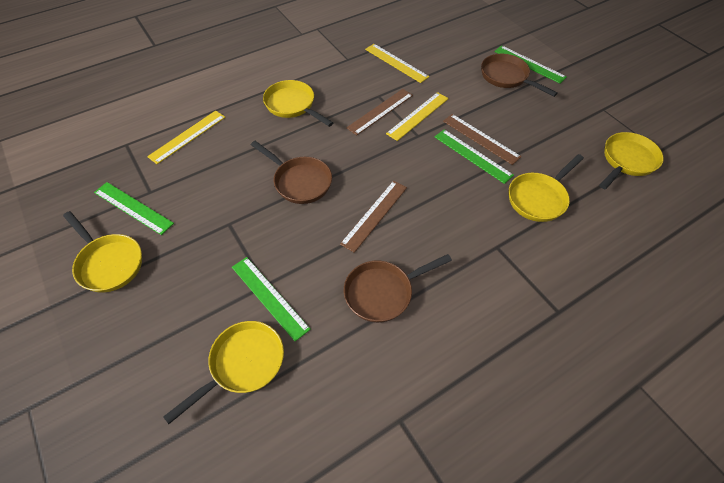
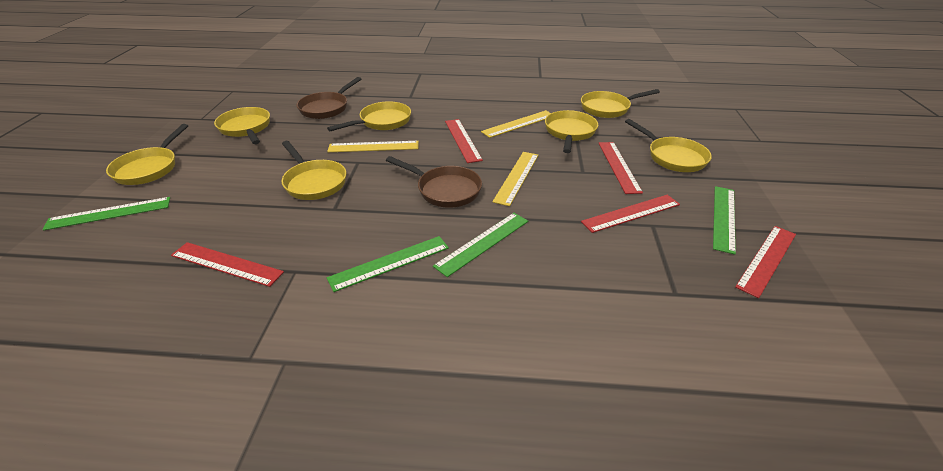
brown pan: [251,141,332,204] [344,254,452,323] [481,54,558,97] = 3 -> [297,77,361,119] [386,156,482,208] = 2
brown ruler: [340,181,407,253] [346,89,413,135] [443,114,521,165] = 3 -> none = 0
red ruler: none = 0 -> [171,242,284,287] [445,119,483,163] [581,195,680,233] [598,142,643,194] [735,226,796,298] = 5
yellow pan: [63,211,142,293] [163,321,284,424] [263,80,333,127] [509,154,584,222] [599,132,664,189] = 5 -> [106,124,188,185] [214,107,270,144] [281,141,346,200] [327,101,411,131] [545,110,598,153] [581,89,660,118] [625,119,712,172] = 7

